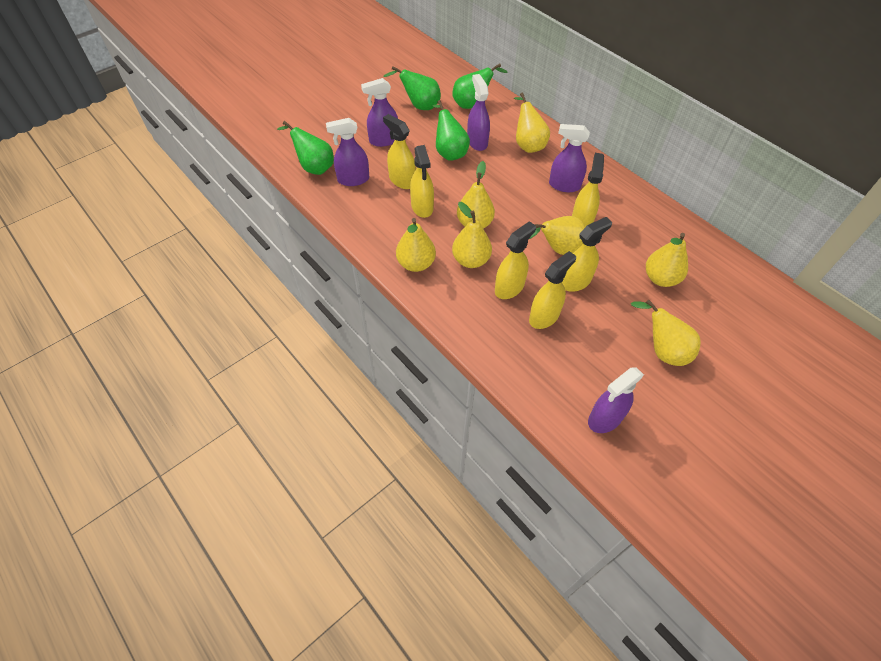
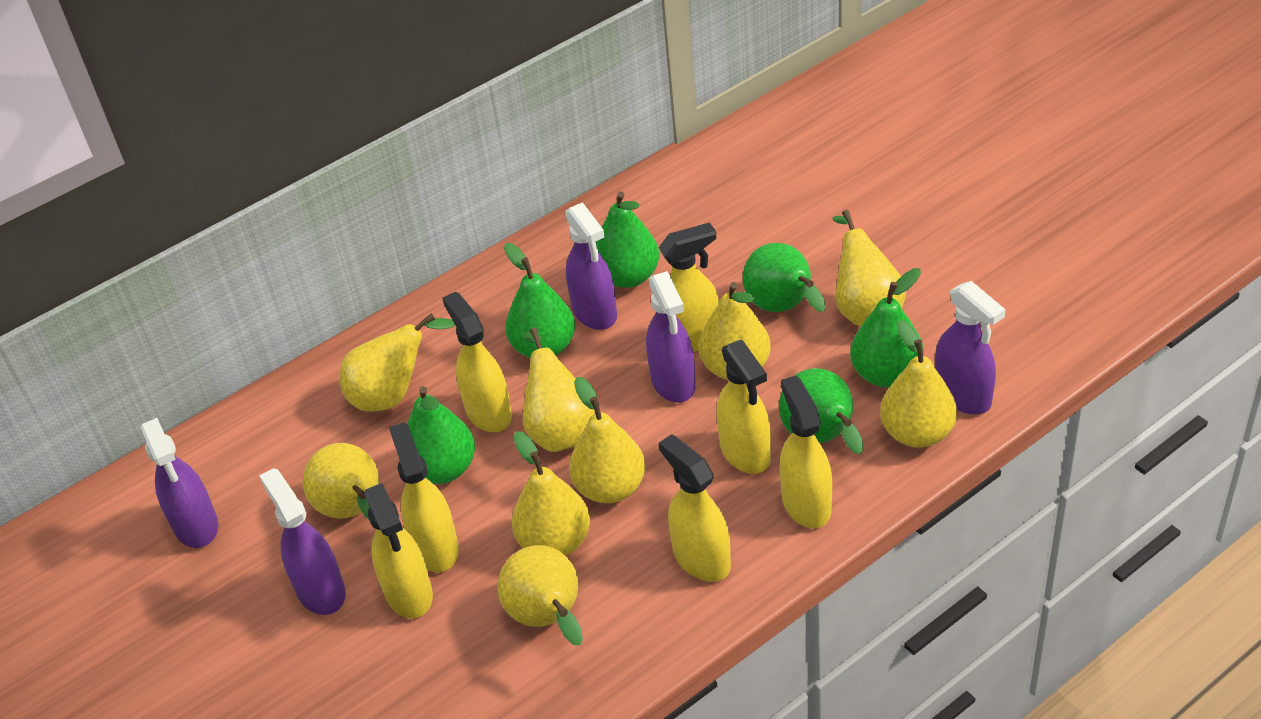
green pear: [277,121,334,175] [383,66,441,110] [432,100,470,161] [452,63,508,109] = 4 -> [407,386,475,484] [504,243,575,358] [595,191,659,288] [743,243,826,312] [779,368,864,454] [850,268,924,388] = 6
yellow pear: [396,218,436,272] [452,202,492,268] [457,161,495,229] [514,93,550,153] [529,216,585,255] [631,299,701,366] [646,233,688,287] = 7 -> [302,443,379,520] [340,313,455,412] [497,545,583,646] [512,431,590,556] [523,327,595,452] [569,377,645,503] [699,282,771,380] [833,210,906,327] [880,319,957,448] = 9
yellow spray bottle: [383,114,416,189] [410,145,434,218] [495,221,536,299] [529,251,576,329] [562,217,612,292] [572,153,604,227] = 6 -> [364,483,433,618] [389,422,459,572] [442,292,512,432] [658,222,719,352] [659,434,731,582] [717,340,771,474] [780,376,832,528] = 7

